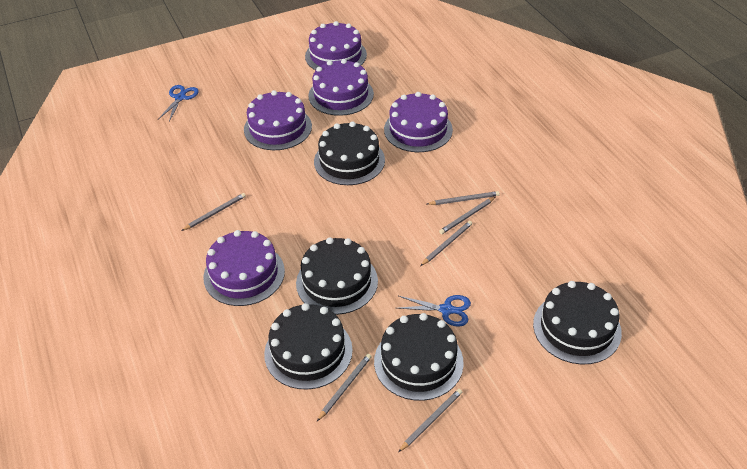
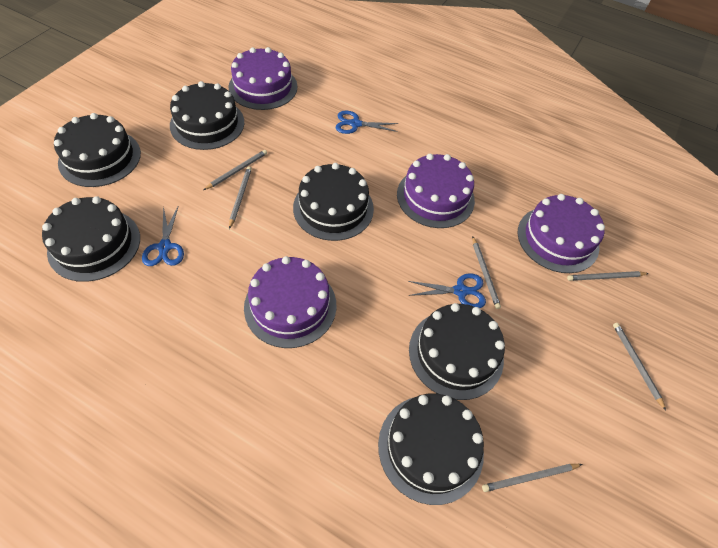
black cake: [264,303,353,390] [296,237,378,315] [314,121,385,185] [374,313,464,401] [533,281,622,365] = 5 -> [42,196,140,282] [54,113,141,187] [170,81,244,150] [293,163,374,241] [378,393,484,505] [409,303,505,400] = 6
blue scissors: [158,85,199,121] [397,295,471,327] = 2 -> [142,206,184,266] [336,110,398,134] [408,273,486,308] = 3
purple cake: [203,230,285,306] [244,90,312,150] [305,21,367,70] [308,59,374,116] [384,92,453,152] = 5 -> [228,47,297,110] [244,256,337,348] [397,154,475,228] [518,194,605,273] = 4

